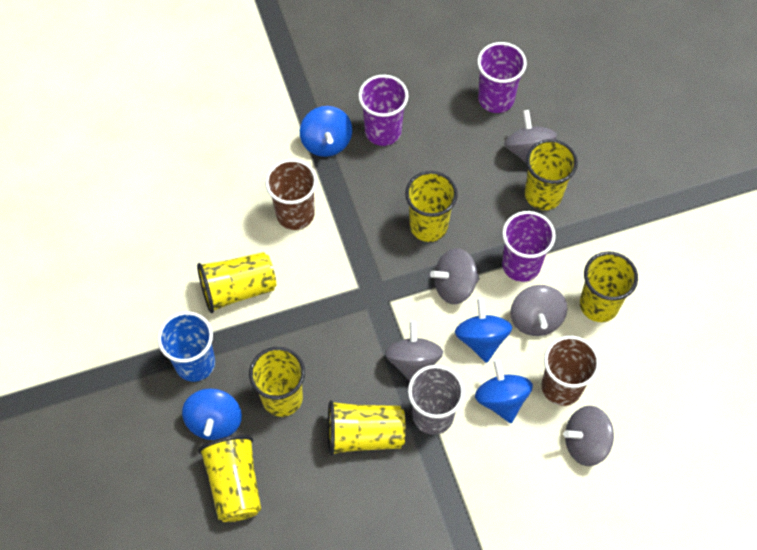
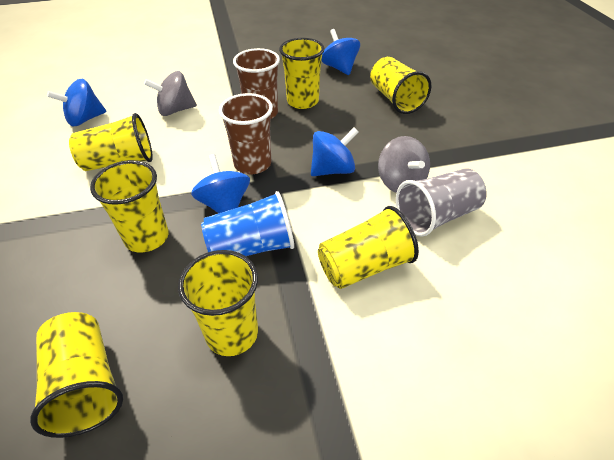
grey spinning top: [385,321,443,381] [430,248,480,304] [504,110,557,163] [510,285,567,336] [564,406,614,466] = 5 -> [144,71,197,116] [378,136,430,193] = 2
purple cup: [358,75,409,146] [477,42,527,113] [502,211,556,282] = 3 -> none = 0

